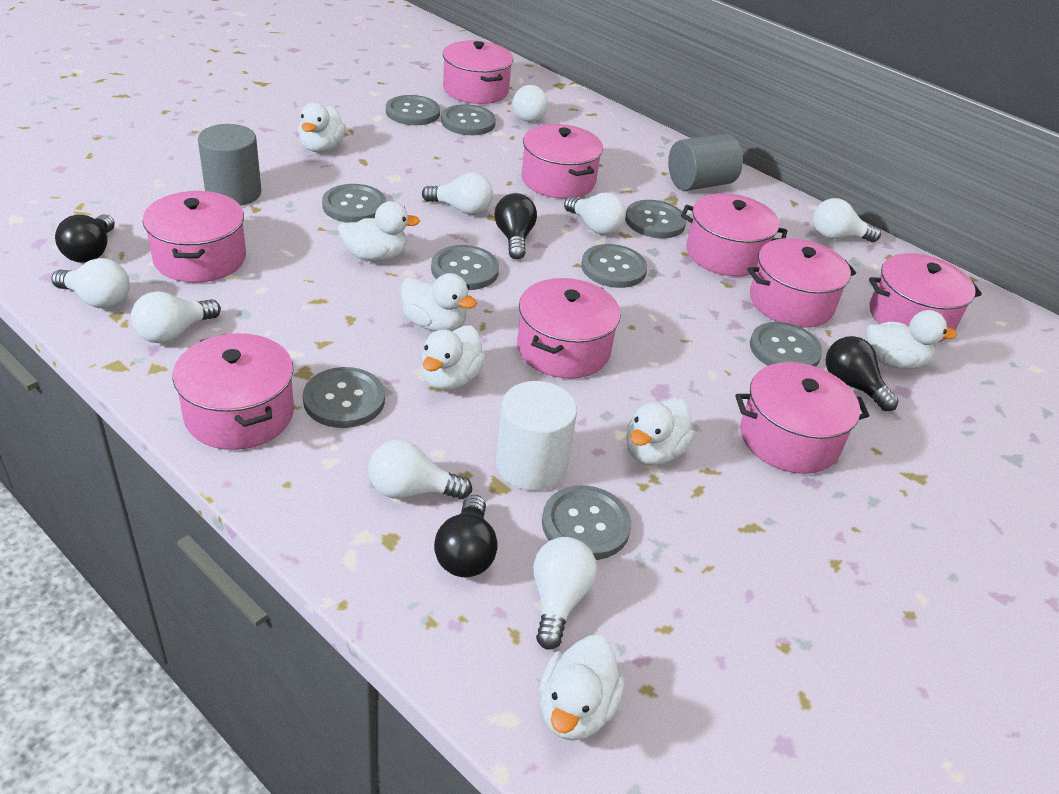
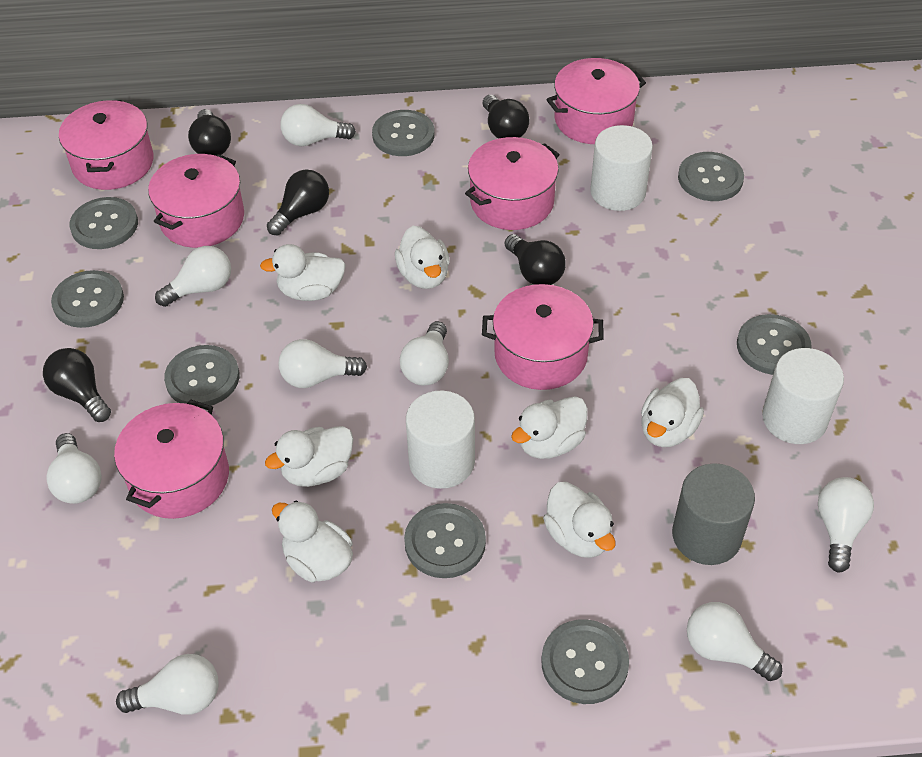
black light bulb: [55,214,115,263] [434,495,498,577] [495,193,537,259] [826,336,899,411] = 4 -> [43,348,111,422] [188,109,231,156] [267,170,329,235] [483,95,529,139] [505,234,566,285] = 5
grey button: [303,367,385,428] [322,184,386,223] [386,95,440,125] [431,245,499,290] [441,104,496,135] [542,485,631,560] [581,244,647,288] [625,200,687,238] [750,322,823,367] = 9 -> [51,270,124,328] [69,197,138,249] [164,345,239,406] [372,110,435,156] [404,503,486,578] [541,619,629,704] [678,152,744,201] [737,314,812,375] = 8
grey cylinder: [198,124,261,206] [668,134,743,191] = 2 -> [672,463,755,565] = 1
pink pot: [142,191,246,283] [173,333,294,450] [443,41,513,104] [517,278,621,379] [521,124,603,199] [681,193,787,277] [735,362,869,474] [748,238,856,328] [869,253,982,342] = 9 -> [59,100,154,190] [114,399,229,519] [148,154,244,248] [465,137,560,230] [482,284,604,390] [546,58,646,144] = 6
white cylinder: [496,381,577,491] = 1 -> [406,391,475,489] [590,125,653,211] [762,348,844,444] = 3

